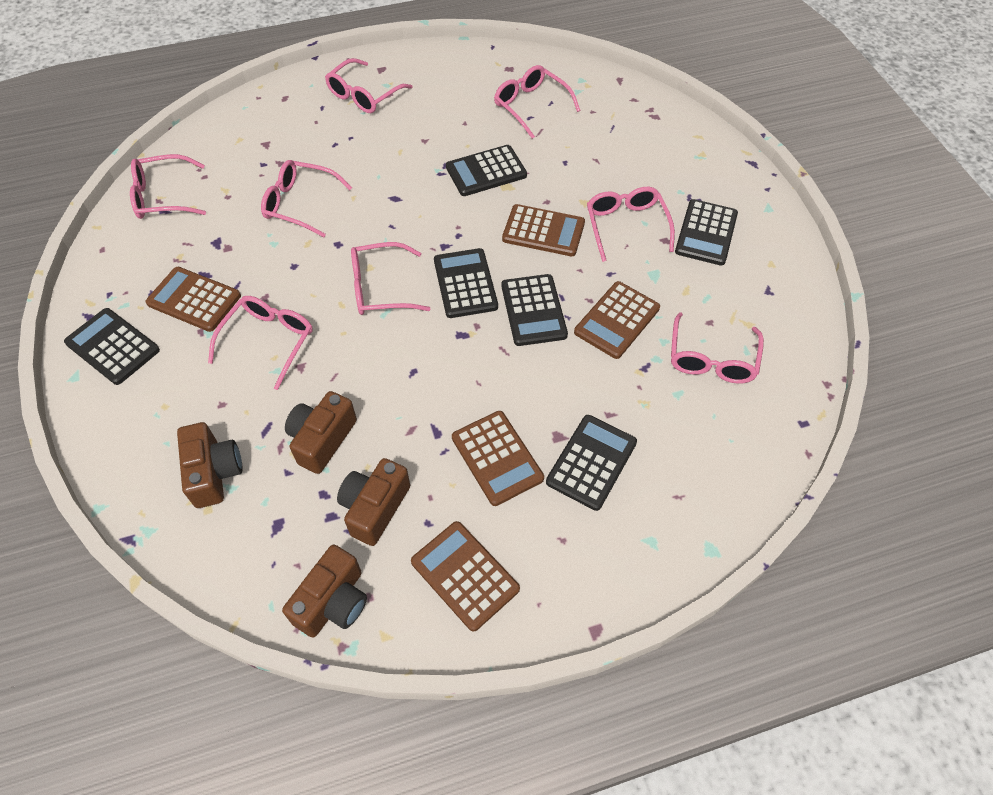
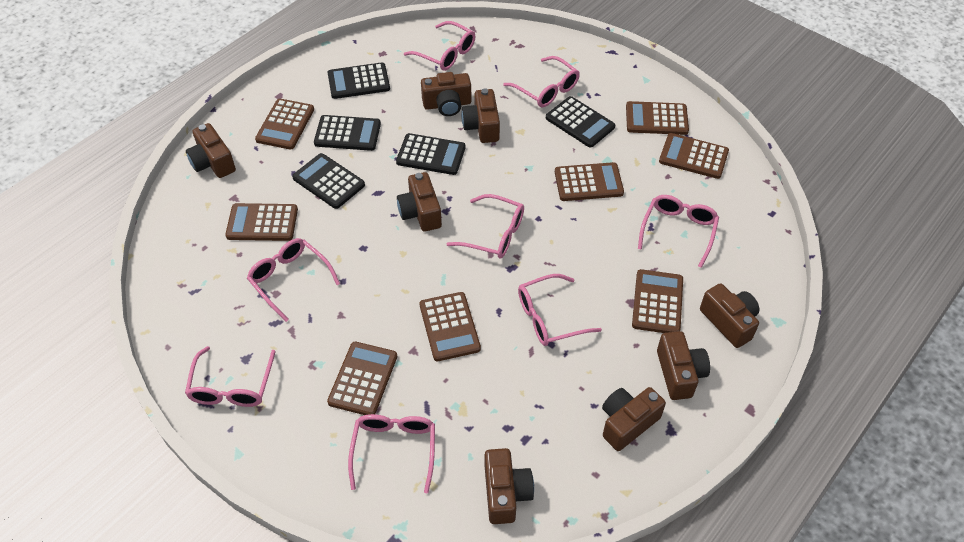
black calculator: [64,308,160,385] [434,248,498,318] [446,145,527,196] [501,274,568,346] [546,415,637,511] [675,199,738,266] = 6 -> [292,153,365,209] [314,115,381,151] [327,62,390,99] [396,133,466,175] [546,96,615,148] = 5
brown calculator: [146,267,241,332] [411,521,520,632] [452,411,544,506] [502,204,585,256] [574,281,660,359] = 5 -> [225,203,298,241] [255,99,314,150] [327,342,397,415] [419,292,481,361] [555,162,624,201] [626,101,689,135] [632,269,683,333] [659,133,729,179] = 8
brown camera: [177,422,243,508] [282,545,367,637] [285,391,357,474] [337,458,410,546] = 4 -> [186,123,236,178] [397,172,442,232] [421,72,471,116] [461,88,500,143] [485,448,534,524] [602,387,666,451] [657,331,710,400] [700,283,760,348] = 8

